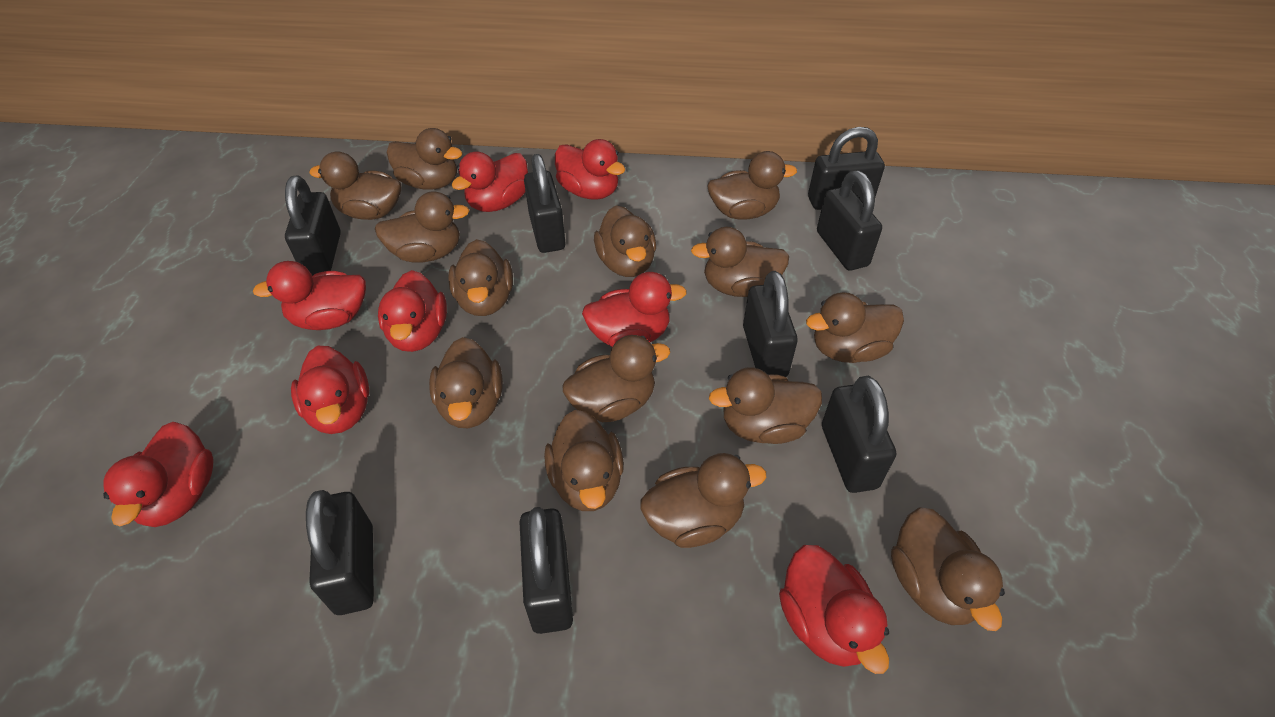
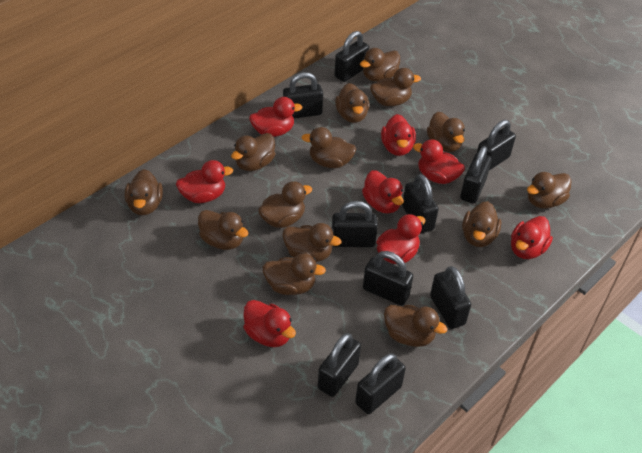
black padlock: [285,175,341,276] [306,490,374,615] [519,507,573,634] [524,154,565,253] [743,271,798,377] [808,127,885,210] [817,170,882,271] [822,376,896,493] = 8 -> [283,72,323,119] [318,333,361,397] [332,201,378,247] [334,31,369,82] [355,353,406,414] [363,251,413,306] [402,174,439,233] [430,266,471,329] [460,146,492,204] [477,120,516,170] = 10

